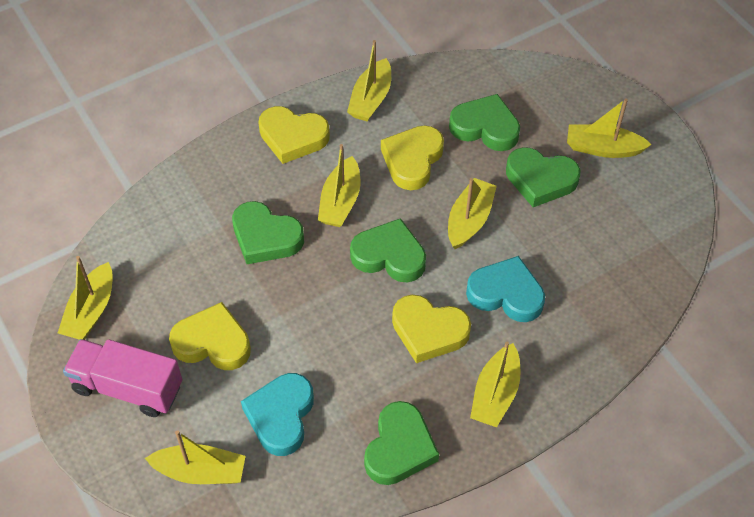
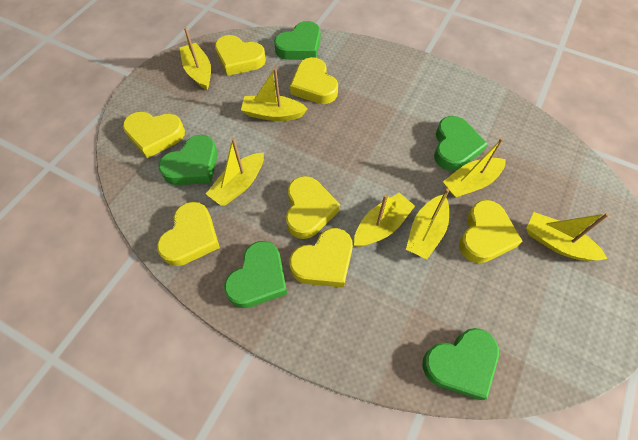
pink truck: [63,339,182,417] = 1 -> none = 0
turquoise heart: [241,373,314,456] [466,256,545,322] = 2 -> none = 0
yellow heart: [169,302,251,370] [258,106,330,164] [381,125,444,190] [392,295,471,363] = 4 -> [123,112,185,158] [157,202,220,266] [215,35,266,76] [286,176,340,239] [290,57,338,104] [290,228,353,288] [459,200,523,263] = 7

